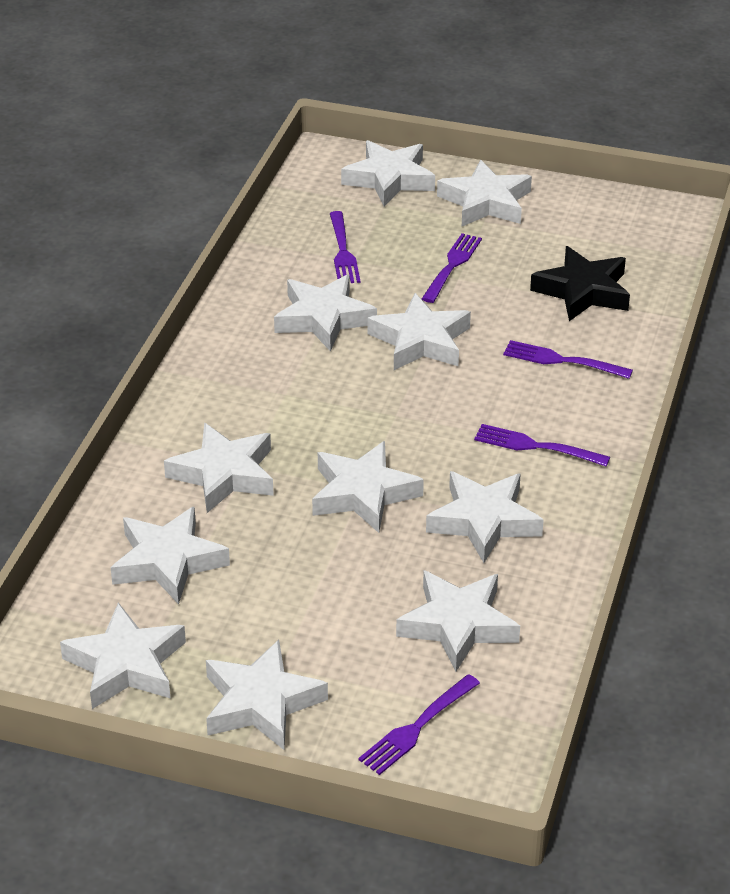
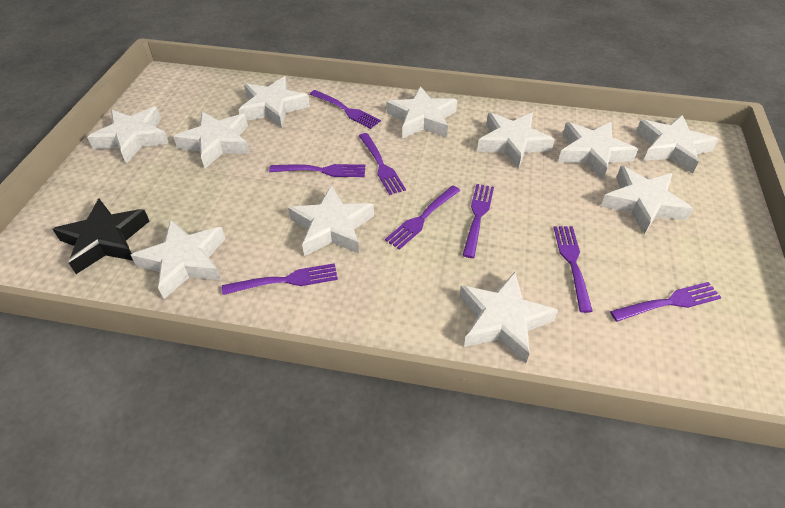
purple fork: [330,211,360,283] [358,674,480,775] [422,233,482,303] [474,424,610,467] [503,340,633,379] = 5 -> [222,263,338,295] [269,164,365,177] [310,90,381,129] [359,133,406,195] [385,185,460,250] [462,184,494,258] [554,226,593,313] [610,282,722,322] = 8

